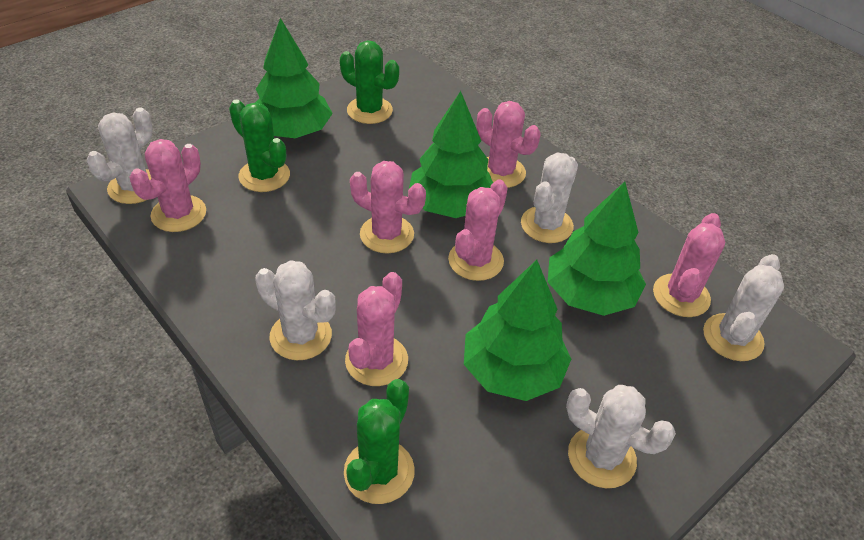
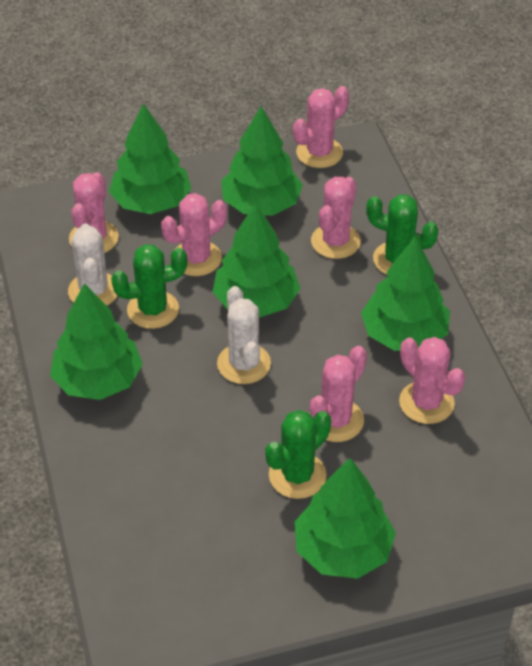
green tree: [255,18,333,138] [409,91,493,218] [464,260,571,401] [548,182,646,316] = 4 -> [50,283,143,400] [109,104,191,214] [213,203,301,317] [221,106,303,216] [295,458,396,579] [361,237,450,351] = 6
white cactus: [87,108,153,204] [255,260,336,360] [521,152,578,243] [566,385,676,488] [703,254,784,361] = 5 -> [68,223,117,306] [217,286,271,384] = 2

